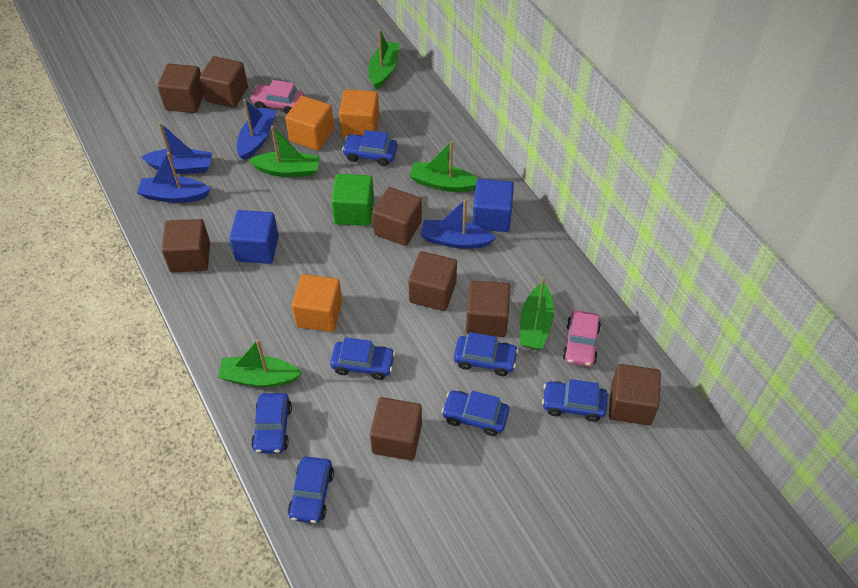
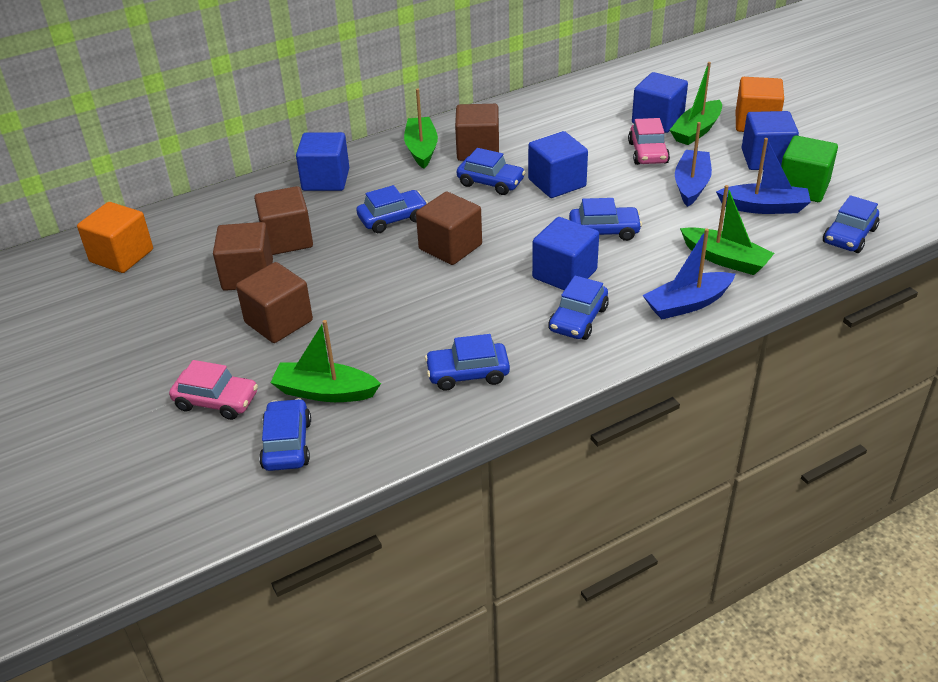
blue boat: [137,152,211,203] [141,122,212,174] [237,99,277,160] [421,199,496,249] = 4 -> [643,229,736,319] [675,122,712,207] [716,138,811,214] = 3
blue cube: [229,210,279,264] [472,179,514,232] = 2 -> [296,132,349,191] [528,131,588,198] [532,217,599,290] [632,72,688,133] [742,111,799,170] = 5
brown cube: [158,64,204,113] [161,219,210,273] [199,56,248,108] [370,397,422,460] [372,187,422,246] [408,251,457,311] [466,280,510,337] [609,364,661,425] = 8 -> [213,222,273,291] [236,262,313,343] [254,186,313,255] [416,191,482,265] [455,104,499,161] = 5
green boat: [218,339,302,387] [249,126,320,177] [369,29,400,90] [409,141,478,192] [520,277,554,349] = 5 -> [270,320,381,402] [404,88,438,169] [670,62,722,145] [680,185,775,275] = 4
orange cube: [285,96,334,150] [292,274,342,332] [339,89,379,137] = 3 -> [77,202,153,273] [736,77,784,132] = 2

